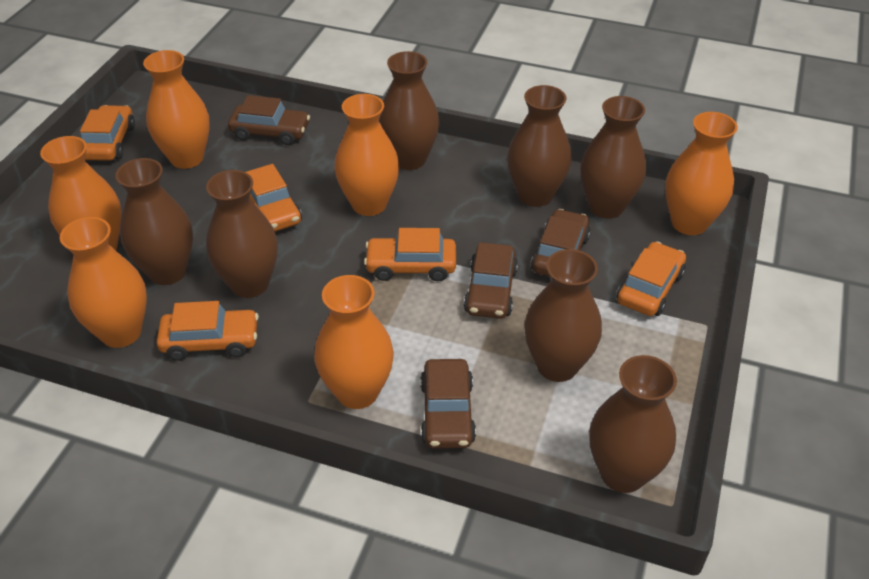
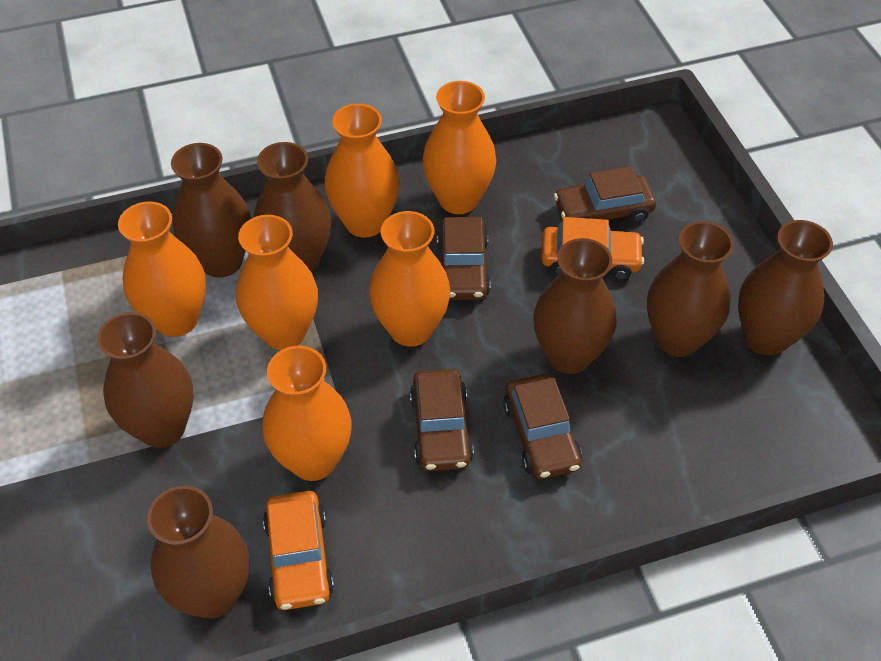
orange car: [80,105,135,161] [157,301,259,361] [246,164,302,231] [364,228,456,281] [616,242,686,316] = 5 -> [263,491,334,610] [541,217,644,280] = 2

